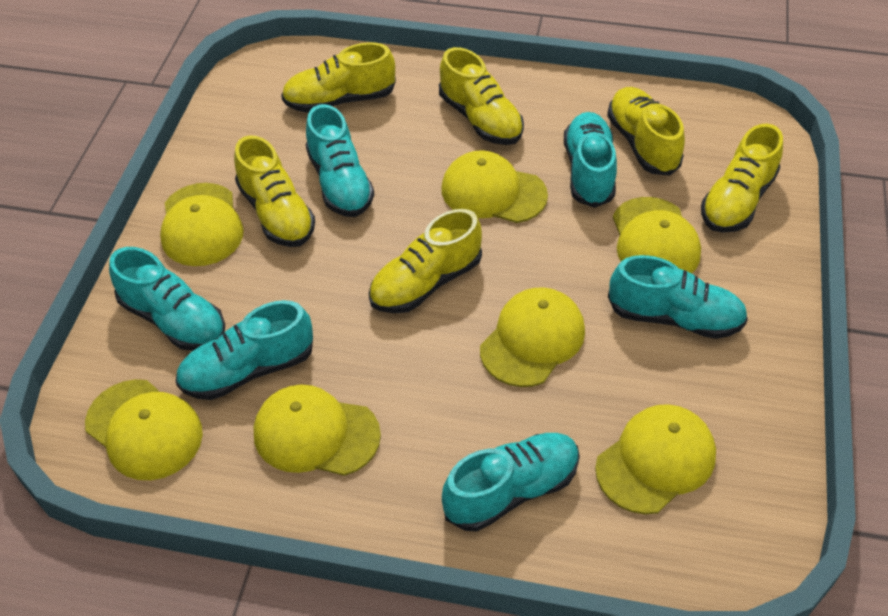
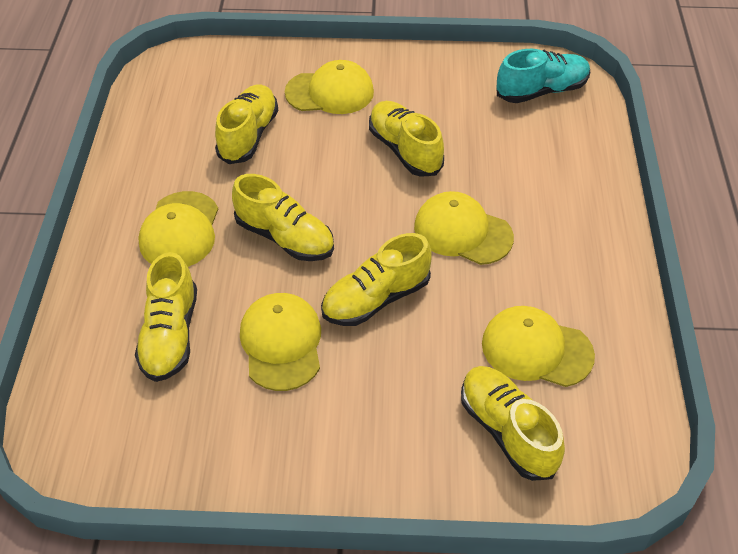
turquoise shoe: [109,247,225,351] [175,300,313,400] [306,104,374,217] [442,433,580,532] [564,112,617,208] [608,255,748,339] = 6 -> [497,49,590,103] = 1
yellow cap: [85,379,203,480] [160,183,243,266] [254,384,381,476] [441,150,548,223] [480,287,585,387] [595,404,716,514] [613,197,701,274] = 7 -> [138,191,218,267] [240,293,321,391] [285,60,374,114] [414,191,514,265] [482,306,595,387] = 5

